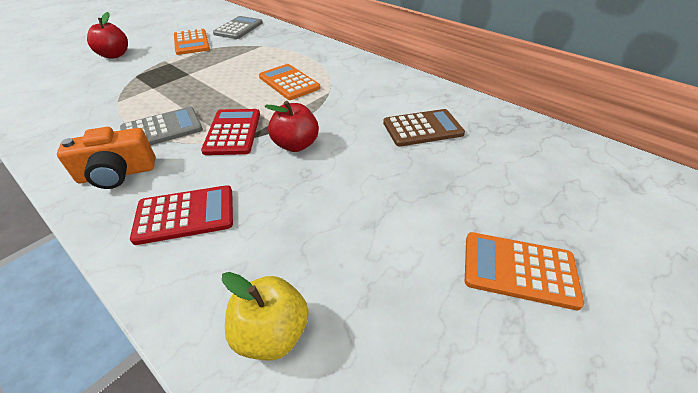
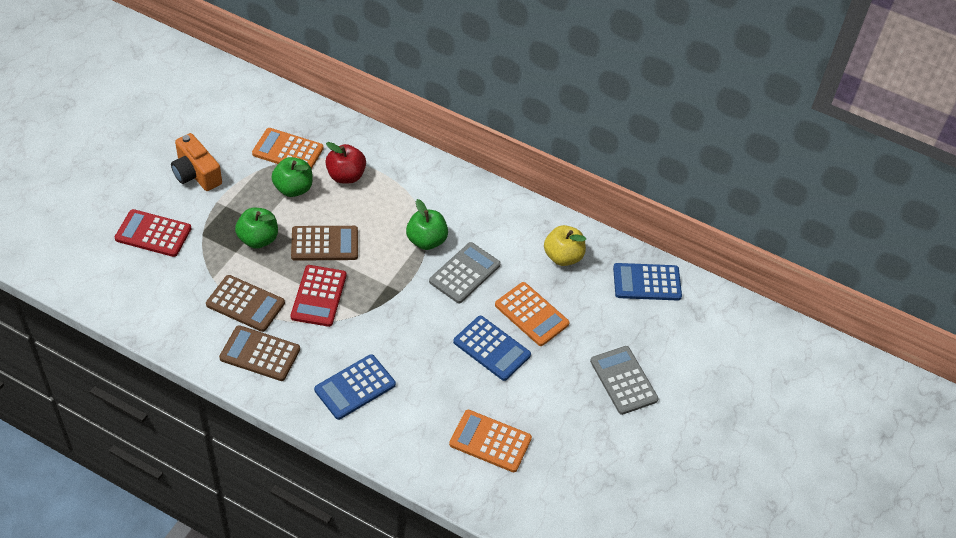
blue calculator: none = 0 -> [314,354,396,420] [453,316,531,381] [613,263,682,300] = 3
brown calculator: [383,109,465,147] = 1 -> [206,275,285,332] [219,325,300,381] [291,226,358,261] = 3
green apple: none = 0 -> [235,208,278,249] [271,157,313,197] [406,199,448,250] = 3
red apple: [87,12,128,58] [264,101,319,152] = 2 -> [325,142,366,184] = 1

